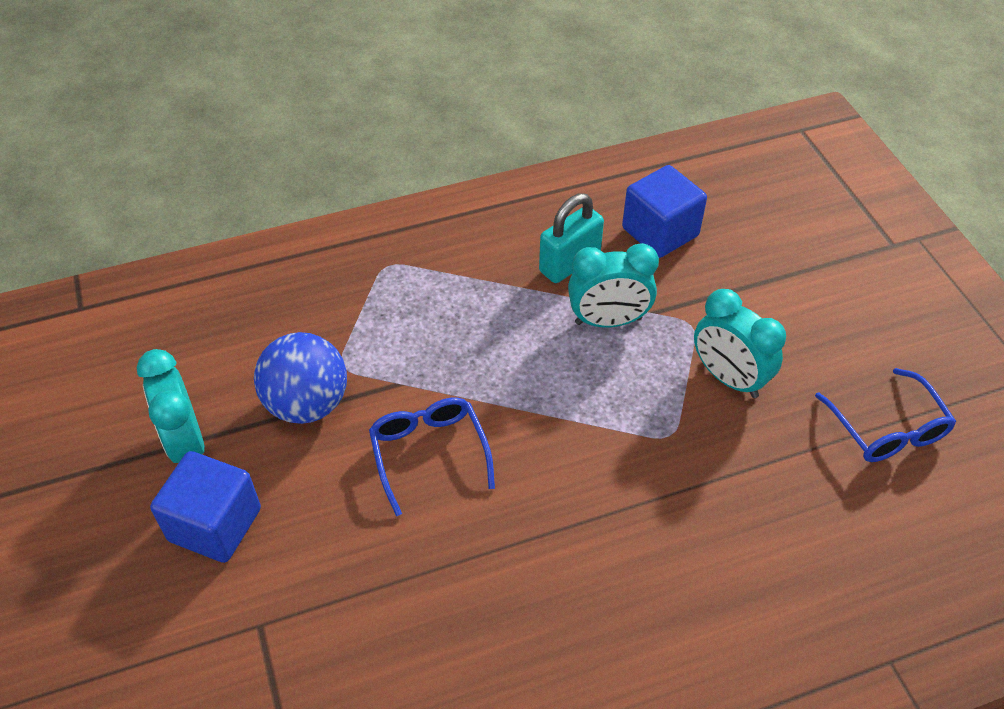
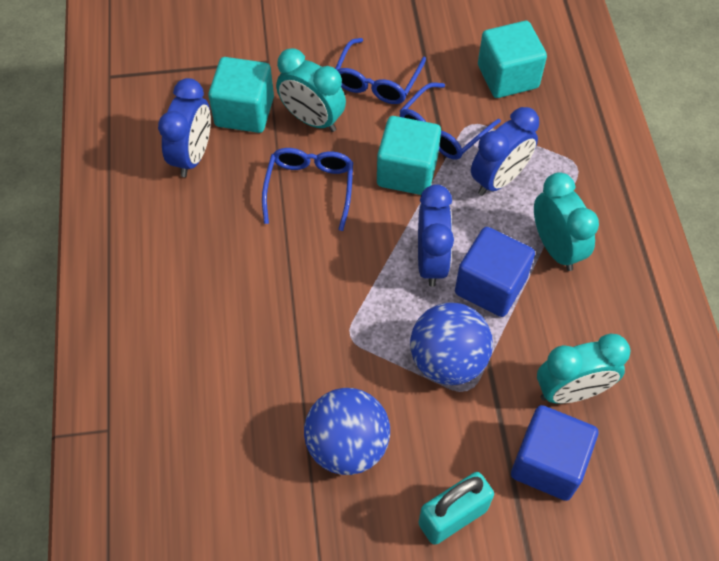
blue ball: [254,332,347,424] = 1 -> [304,388,390,475] [410,302,493,385] = 2
blue clock: none = 0 -> [158,78,211,177] [418,184,454,287] [471,107,539,196] = 3
blue glasses: [369,398,495,516] [815,368,956,462] = 2 -> [262,148,353,231] [335,38,426,104] [400,82,501,160] = 3
turquoise cube: none = 0 -> [208,57,274,133] [377,116,441,195] [478,21,547,98] = 3

